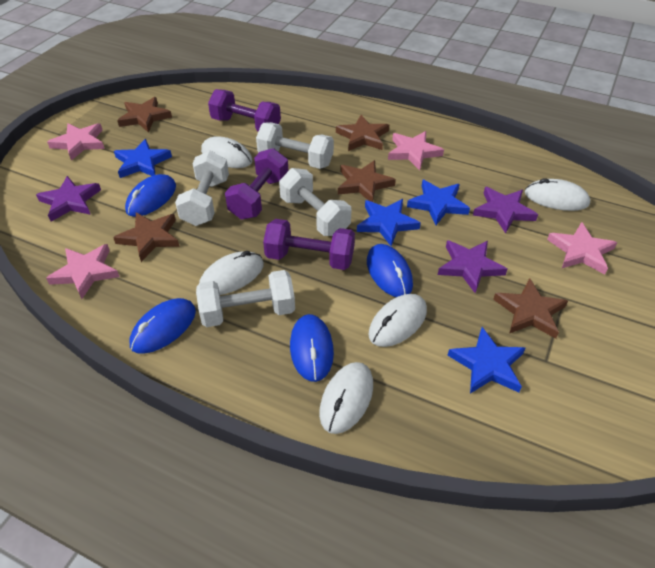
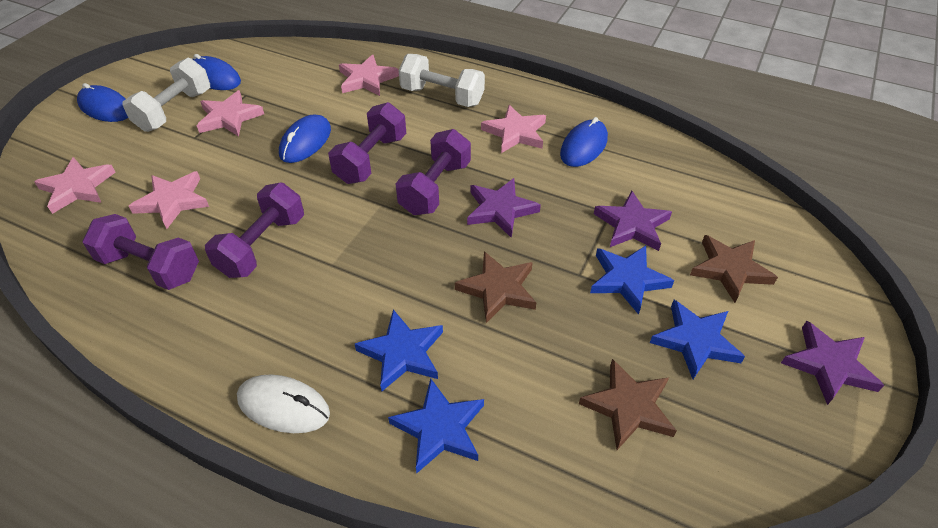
brown star: [113,213,179,262] [117,97,172,132] [336,115,389,151] [338,160,396,202] [493,278,568,339] = 5 -> [455,251,536,323] [579,359,677,450] [690,235,778,303] = 3
pink star: [46,244,120,299] [47,123,105,161] [388,131,444,170] [547,222,617,274] = 4 -> [34,157,116,214] [129,171,209,229] [197,90,264,137] [339,54,399,96] [481,105,546,153] = 5
purple dumbbell: [208,89,281,131] [225,148,289,220] [263,219,355,270] = 3 -> [83,214,199,290] [205,183,304,278] [328,102,406,184] [396,129,471,215] = 4
white dumbbell: [175,151,229,226] [196,270,295,327] [256,122,334,169] [279,168,351,236] = 4 -> [123,58,210,132] [399,54,485,107] = 2
white mouse: [199,251,264,295] [201,136,252,168] [319,362,373,434] [368,294,427,347] [525,178,590,211] = 5 -> [237,375,330,433] = 1

